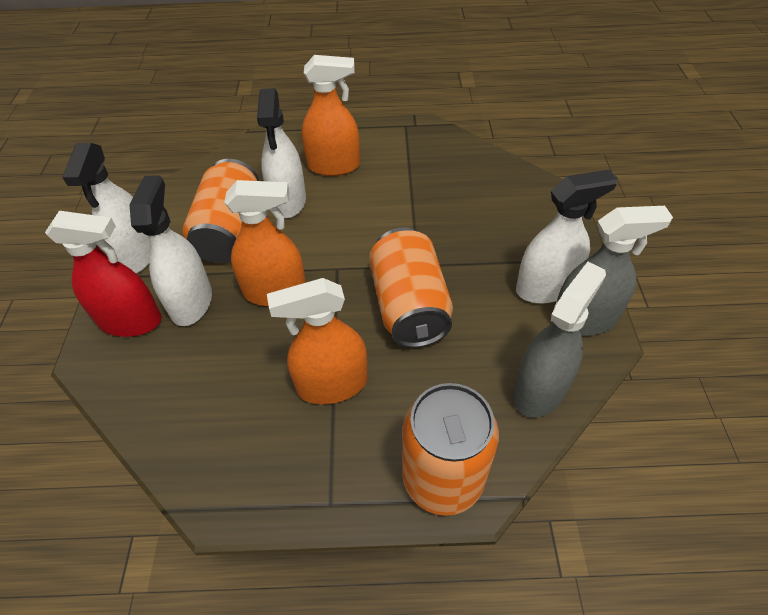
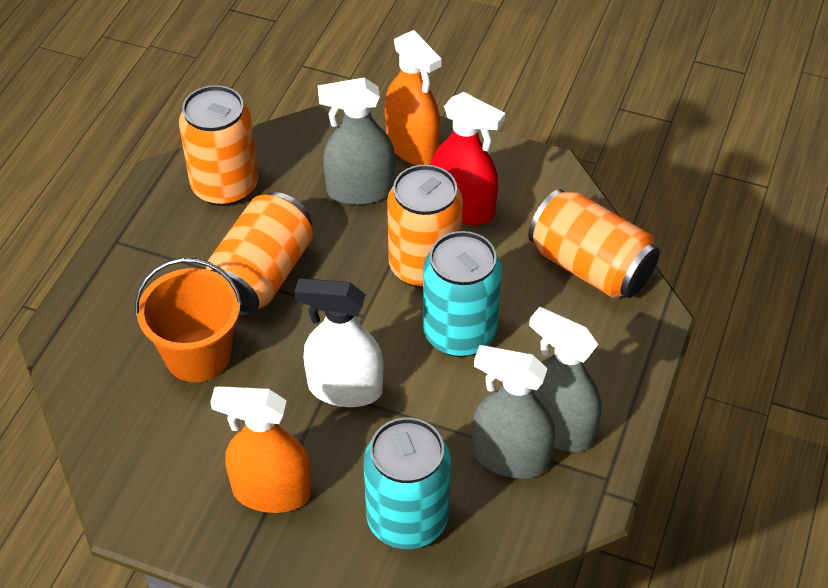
grey spray bottle: [513,262,606,418] [553,206,673,336] = 2 -> [318,78,395,205] [472,345,555,479] [529,307,601,452] = 3
orange bucket: none = 0 -> [135,258,242,382] = 1
orange can: [182,159,259,263] [369,228,453,348] [402,383,499,516] = 3 -> [179,85,258,206] [206,192,313,317] [387,164,463,288] [528,189,660,299] = 4
orange spray bottle: [224,180,306,306] [267,278,367,404] [302,55,360,176] = 3 -> [210,386,311,513] [385,30,442,165] = 2
turquoise can: none = 0 -> [364,418,451,549] [423,231,502,357] = 2
white spray bottle: [62,143,150,273] [129,175,212,326] [257,88,306,218] [516,170,618,304] = 4 -> [294,278,383,407] = 1

